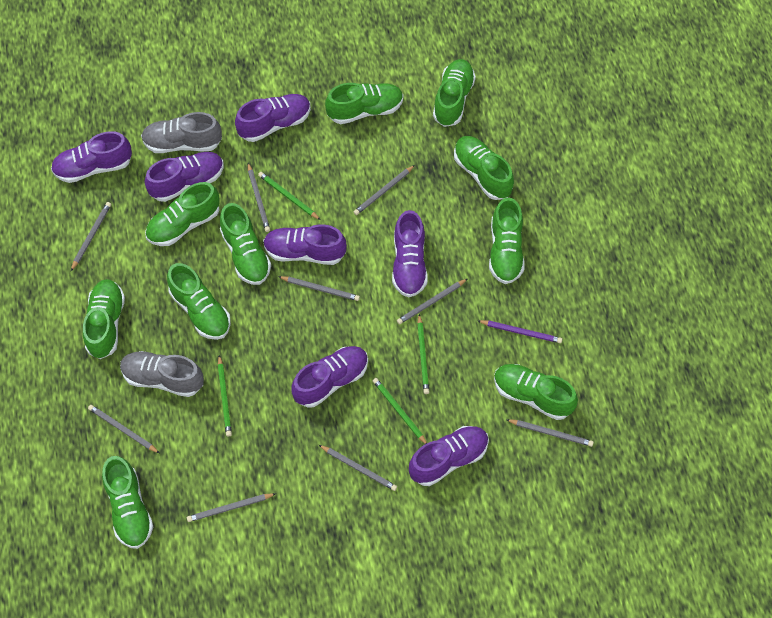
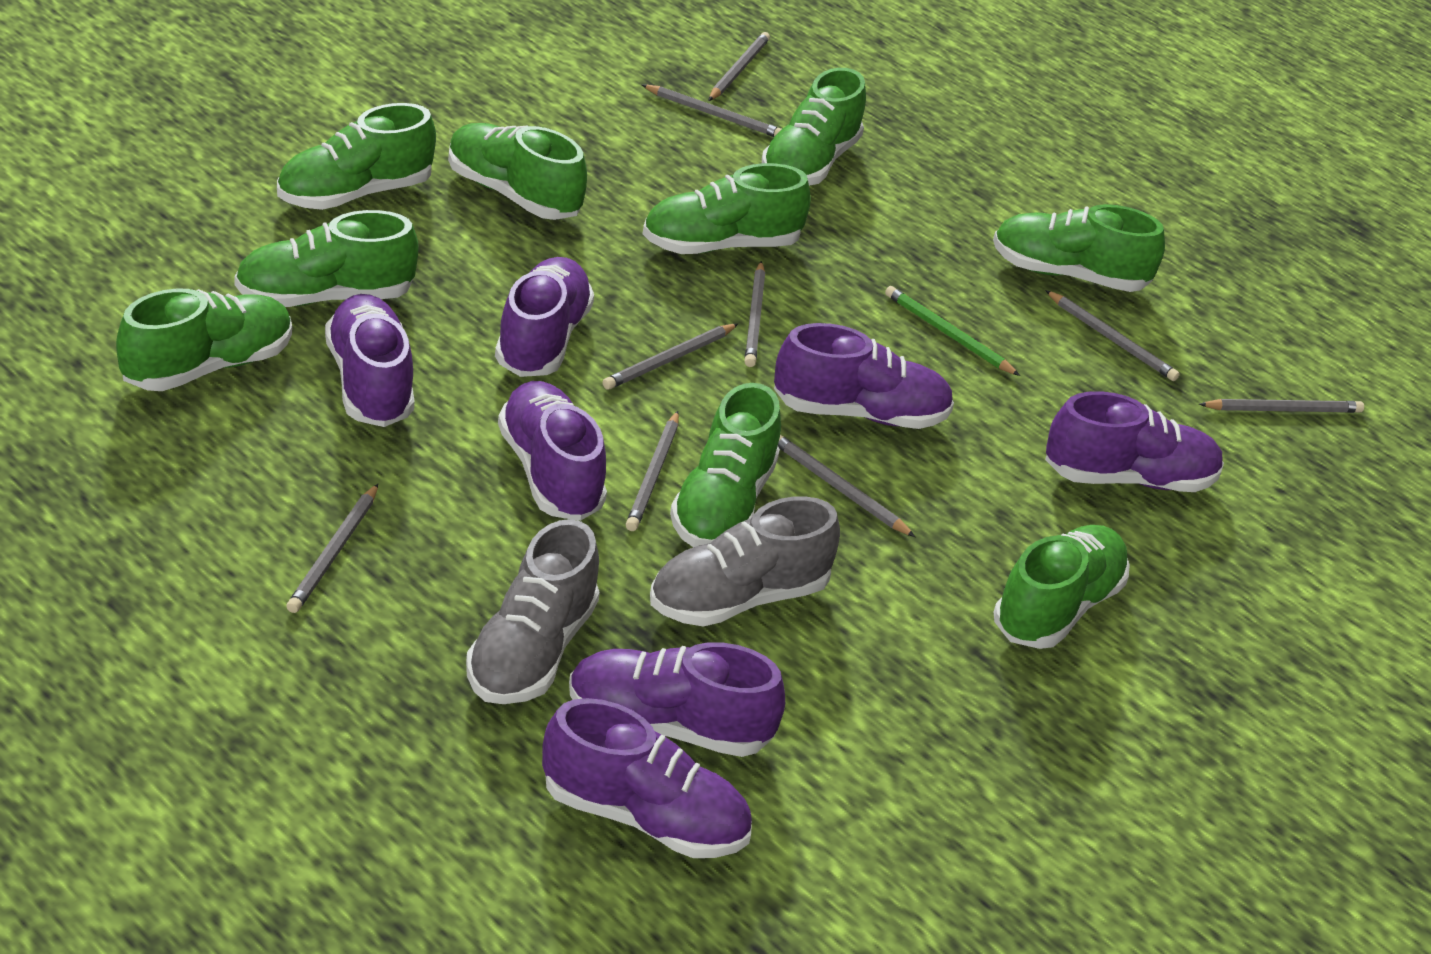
green pencil: [218,355,232,436] [258,172,320,220] [373,378,427,444] [417,314,429,394] = 4 -> [885,286,1020,376] = 1
green shoe: [83,279,125,359] [102,456,154,549] [145,182,220,246] [167,263,231,340] [220,203,271,285] [325,83,403,124] [433,59,476,127] [454,136,514,200] [489,197,525,284] [494,364,578,420] = 10 -> [116,288,292,391] [235,210,418,307] [277,103,436,210] [448,123,587,220] [643,163,811,254] [670,383,781,547] [762,68,866,186] [993,204,1165,292] [994,525,1130,649] = 9
purple pencil: [478,320,562,343] = 1 -> none = 0

